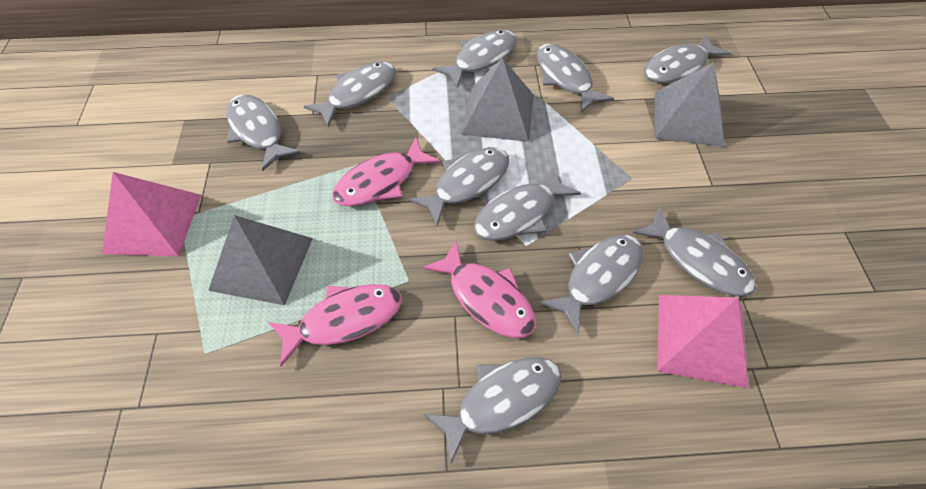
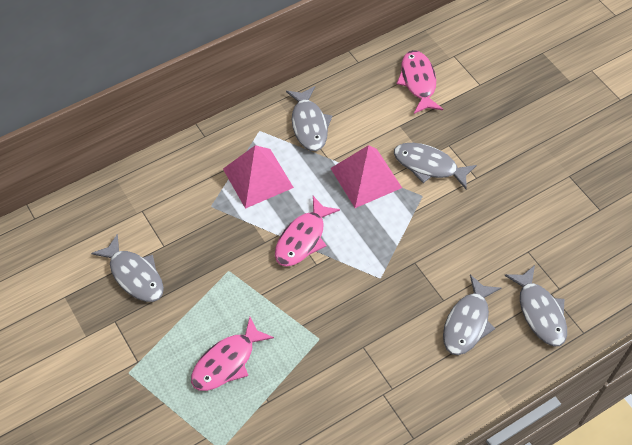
grey fish: [227,95,301,171] [303,62,396,128] [408,147,509,227] [423,357,562,463] [432,30,517,89] [474,167,581,241] [536,44,614,112] [540,235,644,334] [633,206,756,296] [644,34,730,83] = 10 -> [91,234,164,302] [286,86,332,151] [394,143,477,189] [443,275,501,355] [504,265,567,346] = 5
grey pyramid: [208,215,313,305] [461,58,534,142] [655,62,725,147] = 3 -> none = 0

